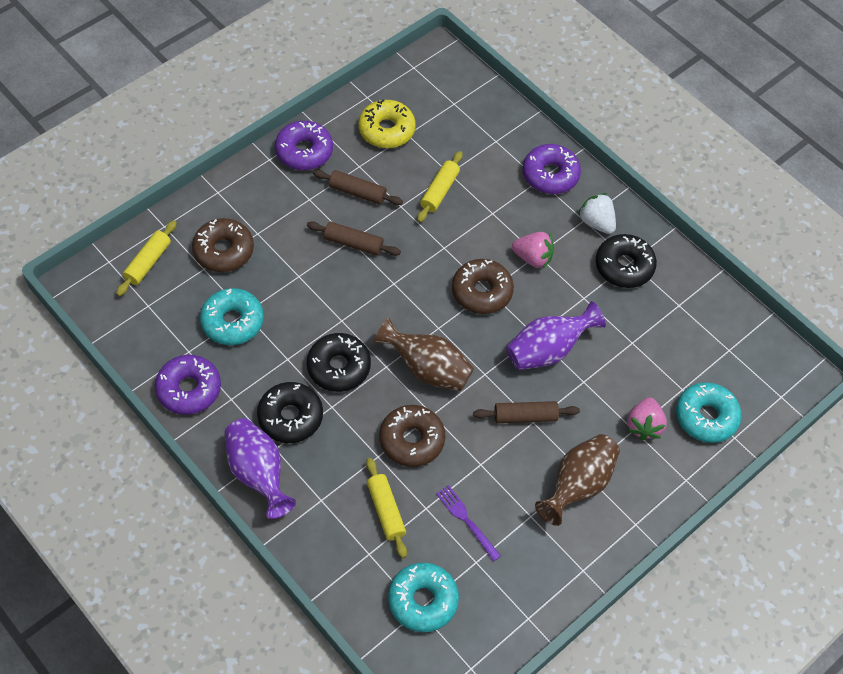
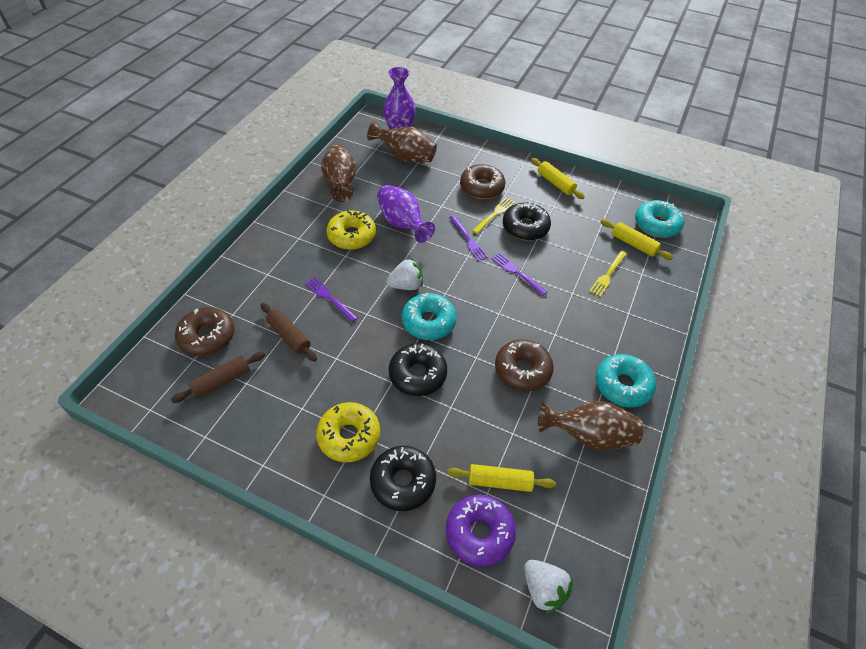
brown rolling pin: [307,221,401,256] [313,169,403,205] [473,401,580,423] = 3 -> [171,352,265,403] [261,303,317,361] = 2
brown vase: [374,317,474,391] [535,434,620,526] = 2 -> [321,145,357,202] [367,120,437,162] [538,401,644,450] = 3
pink strawberry: [512,232,554,269] [627,397,667,441] = 2 -> none = 0
purple donut: [155,355,221,415] [275,121,333,170] [523,144,581,194] = 3 -> [446,495,516,567] = 1
purple fork: [436,485,501,561] = 1 -> [305,277,357,322] [449,215,488,261] [491,252,547,296] = 3
white strawberry: [577,193,616,234] = 1 -> [386,258,423,290] [524,560,573,614] = 2
yellow donut: [358,99,416,148] = 1 -> [316,402,380,463] [326,210,376,250] = 2
yellow fork: none = 0 -> [472,197,515,234] [589,251,627,297] = 2

